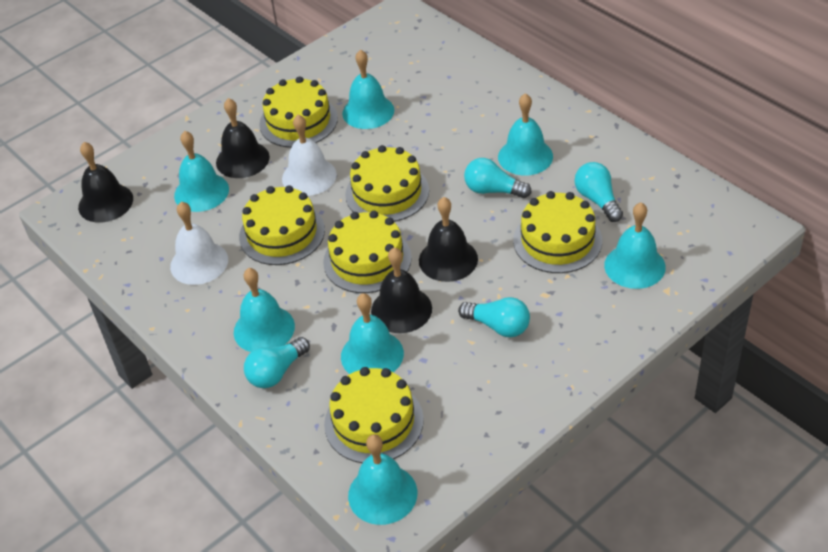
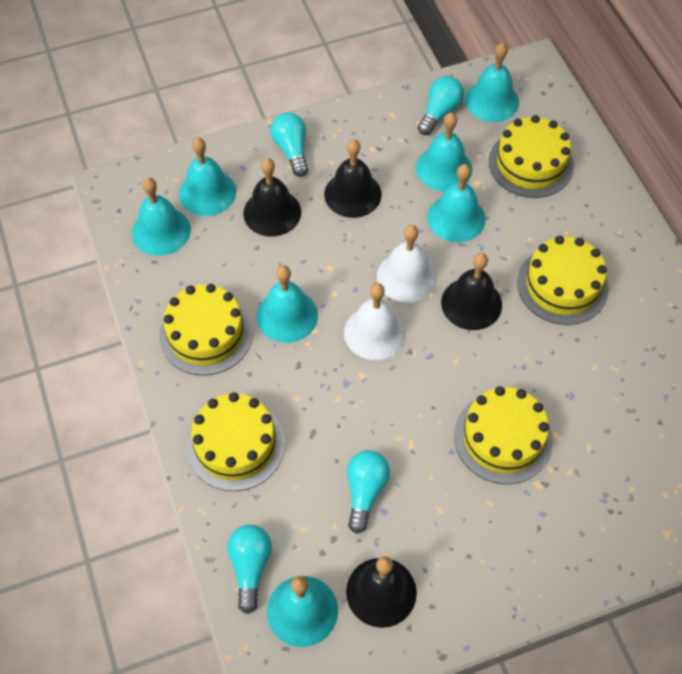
yellow cake: [239,185,325,265] [259,76,338,148] [323,211,412,293] [324,367,424,463] [345,145,429,222] [513,191,602,273] = 6 -> [159,284,253,376] [186,392,285,491] [454,386,553,484] [489,115,574,198] [517,236,609,325] = 5

